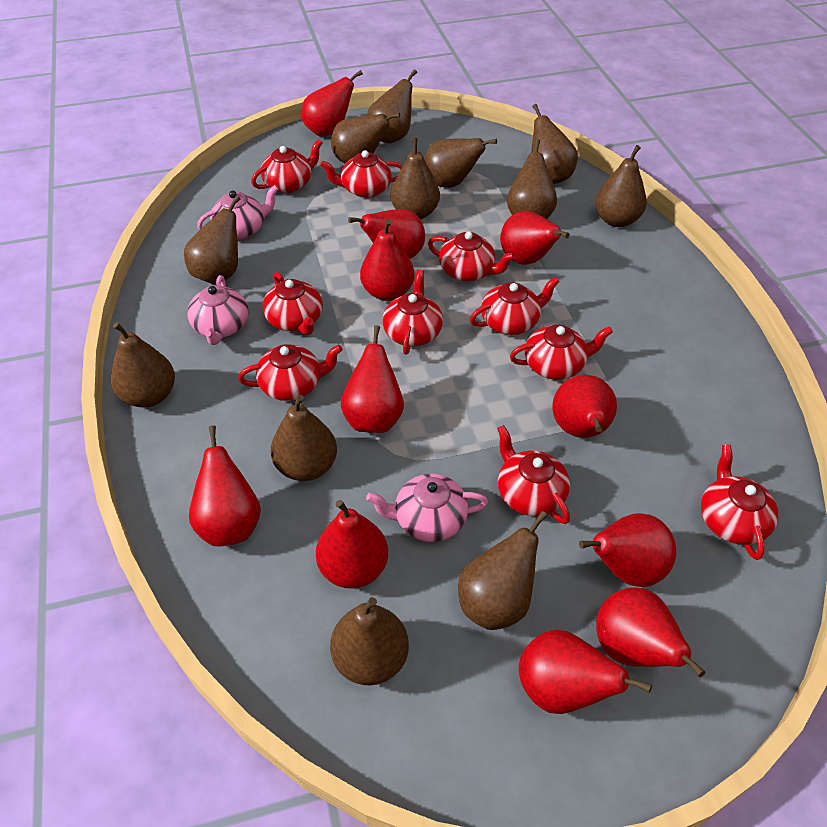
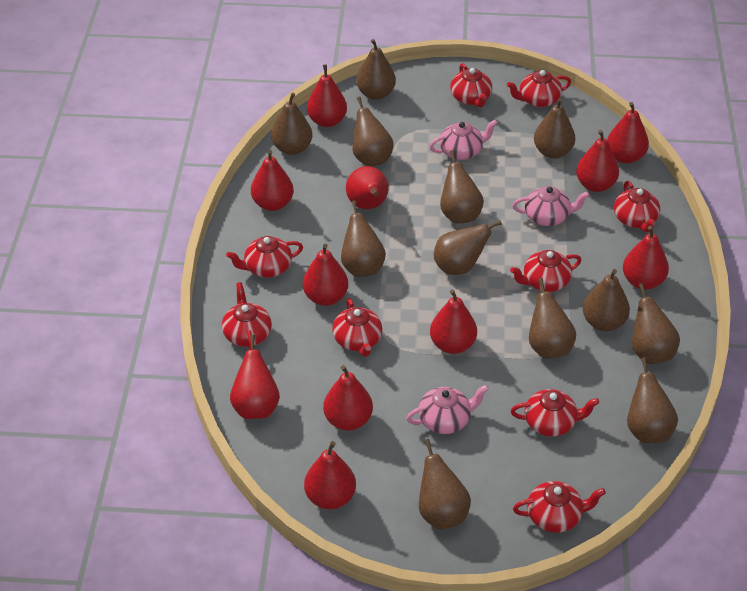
red teapot: [238,344,342,401] [251,139,322,193] [263,272,323,335] [320,150,403,198] [382,269,443,355] [428,232,515,282] [470,277,560,335] [497,425,570,524] [510,325,613,380] [701,444,778,560] = 10 -> [222,282,272,350] [226,236,303,277] [332,298,382,357] [450,63,492,107] [507,70,571,107] [510,250,582,292] [511,389,599,437] [513,481,606,533] [614,181,660,232] = 9

